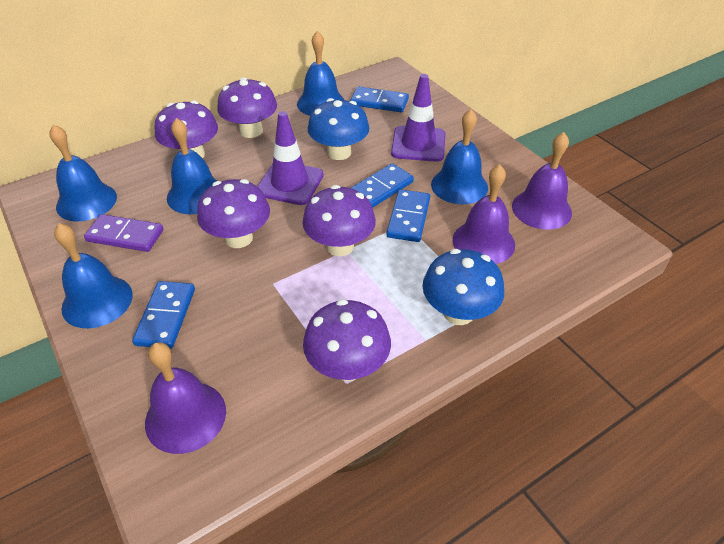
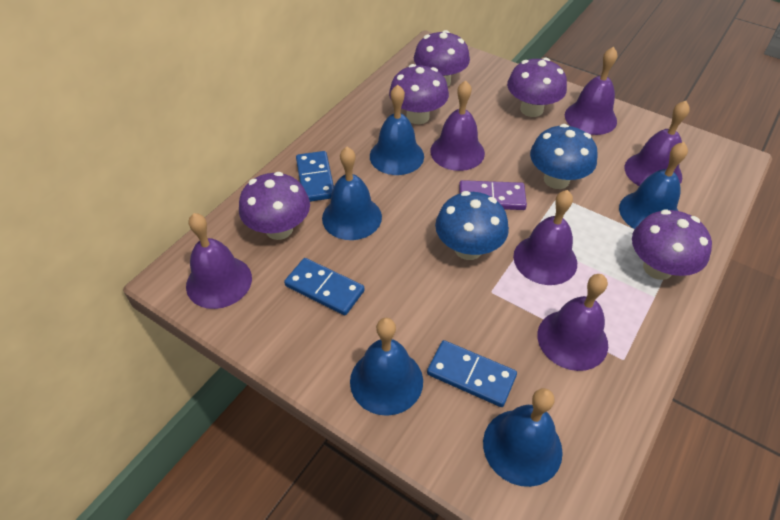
blue domino: [132,281,195,349] [350,87,409,112] [351,163,414,208] [386,189,430,242] = 4 -> [284,258,365,315] [296,151,334,202] [427,340,517,407] = 3
purple bell: [145,342,226,454] [452,164,515,264] [512,132,572,230] = 3 -> [186,213,252,309] [430,80,485,171] [513,190,577,285] [537,274,608,371] [565,47,617,135] [624,101,690,186] = 6
purple traffic cone: [257,111,324,205] [391,74,445,162] = 2 -> none = 0

